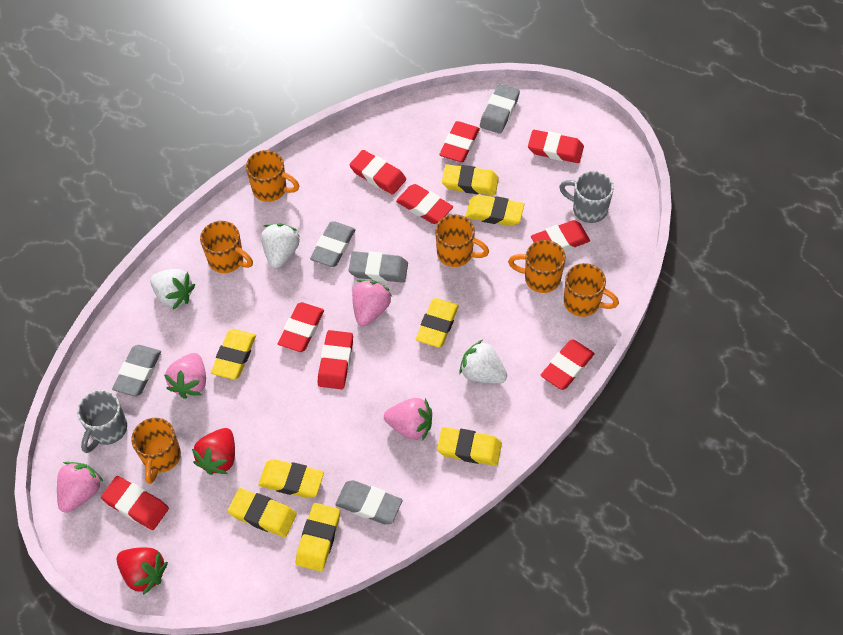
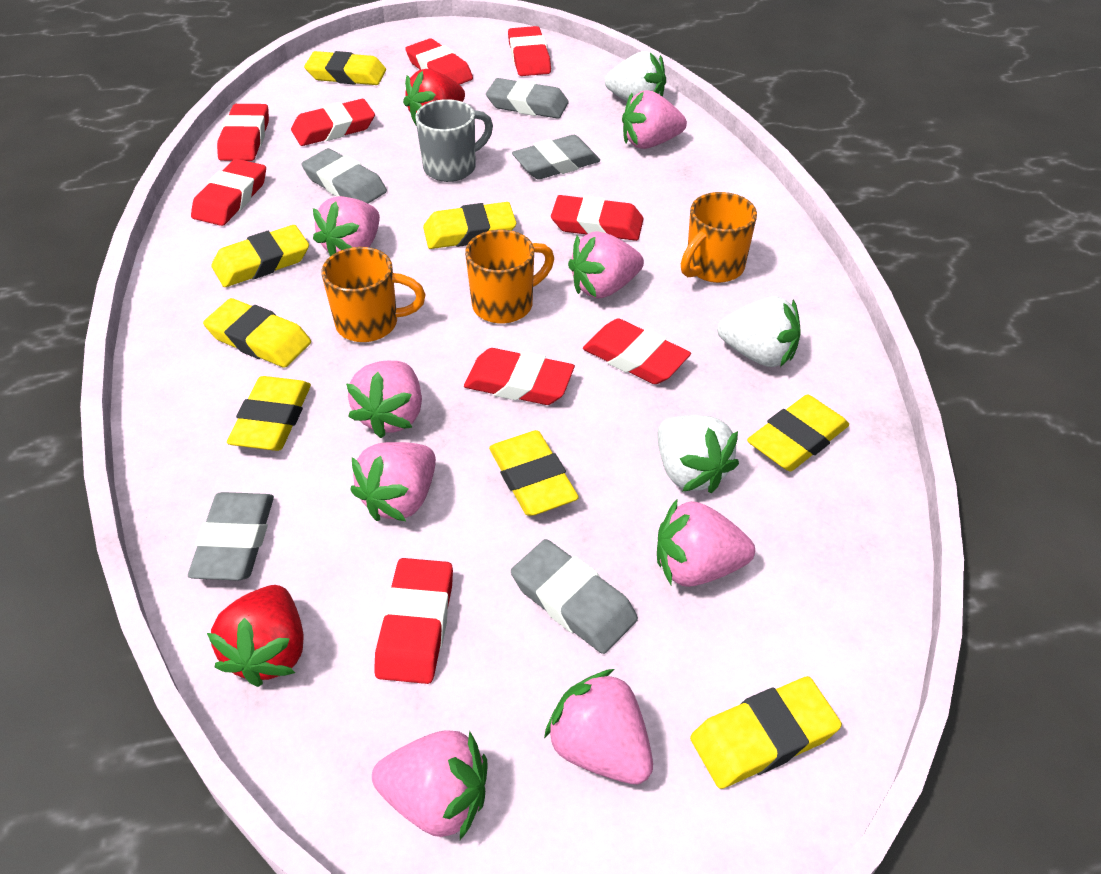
grey mug: [77,390,127,453] [559,171,614,223] = 2 -> [415,99,493,182] = 1
orange mug: [131,418,181,484] [200,221,253,273] [246,150,299,202] [435,215,489,267] [508,240,566,293] [564,263,619,317] = 6 -> [322,247,425,342] [465,230,554,324] [681,192,757,283] = 3
pink strawberry: [57,462,103,513] [164,353,206,399] [352,280,392,326] [384,398,432,441] = 4 -> [313,196,380,256] [346,361,422,438] [350,442,436,521] [372,730,487,840] [544,669,653,784] [568,231,644,298] [622,90,687,149] [657,498,755,587] = 8

